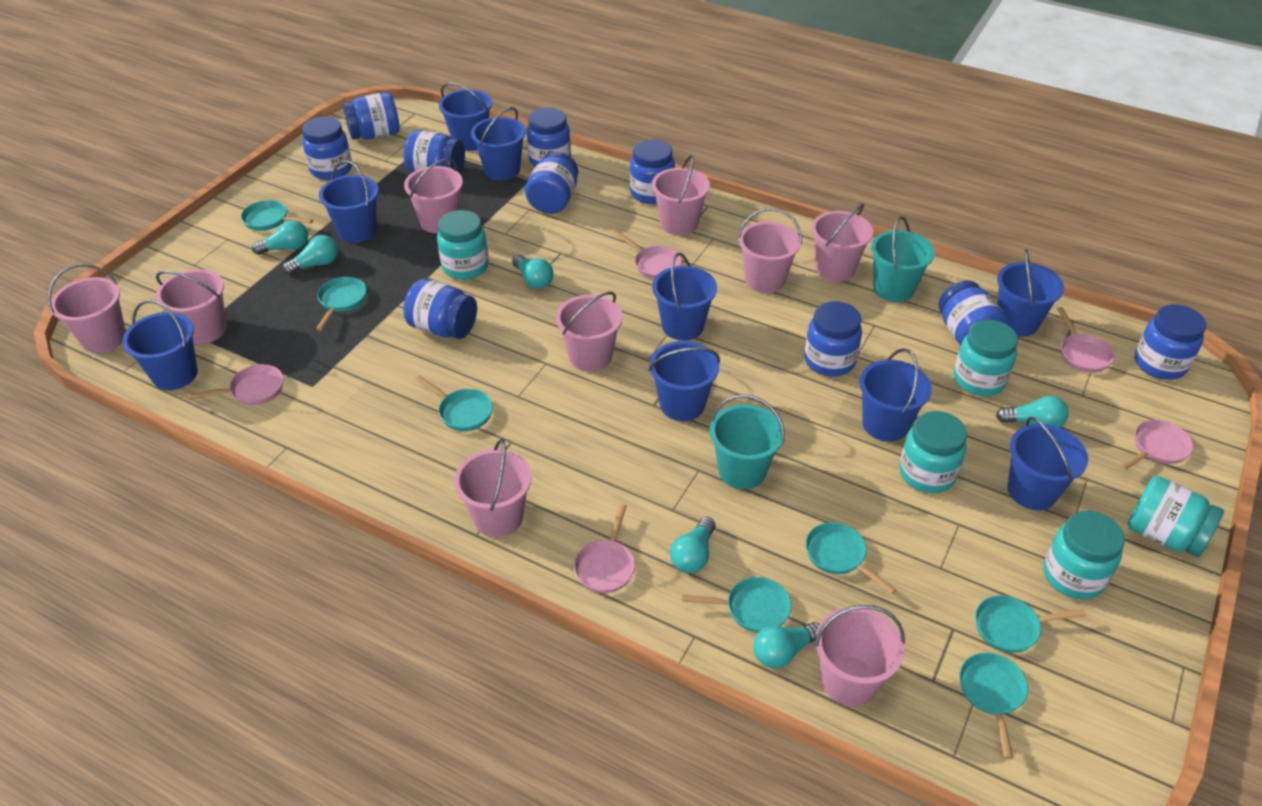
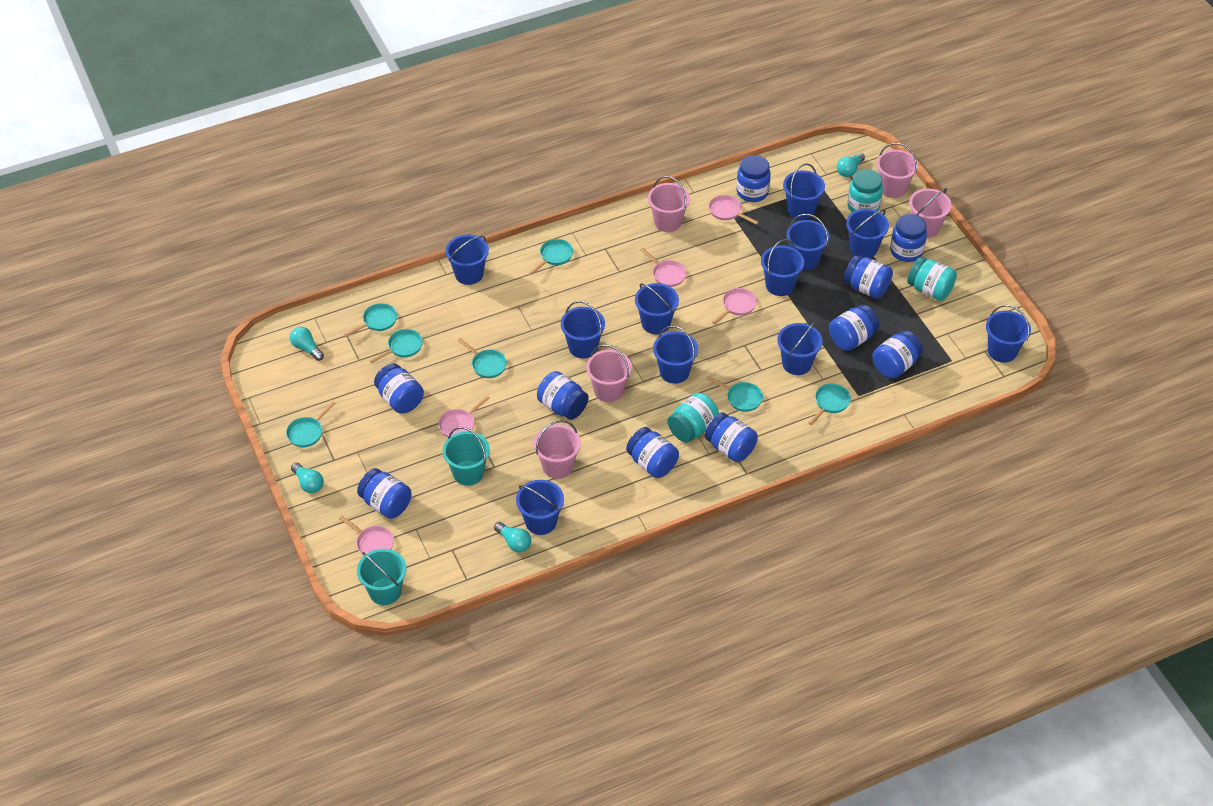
blue bucket: [122,300,198,390] [319,160,379,243] [439,83,492,151] [471,107,526,180] [649,341,720,421] [652,253,717,341] [859,348,932,442] [997,249,1064,337] [1008,417,1088,510] = 9 -> [446,234,489,285] [516,480,564,535] [561,301,605,358] [635,283,679,334] [653,326,698,384] [761,239,804,296] [778,322,822,375] [783,163,825,220] [787,214,829,270] [846,209,889,258] [986,305,1031,363] = 11
pink bucket: [47,264,126,353] [156,269,227,344] [404,158,463,233] [454,439,532,537] [556,292,623,372] [652,155,710,235] [738,208,802,293] [811,203,873,281] [814,605,905,706] = 9 -> [534,420,581,479] [586,344,632,402] [648,176,690,232] [877,143,918,198] [909,188,952,238] = 5
turquoise jar: [437,210,489,280] [899,411,967,493] [954,320,1018,396] [1043,511,1125,599] [1128,476,1224,557] = 5 -> [667,393,719,443] [847,169,883,212] [907,257,957,301] = 3
turquoise light bulb: [252,220,308,255] [283,235,338,275] [512,254,553,289] [670,517,715,573] [753,622,819,668] [996,396,1068,428] = 6 -> [290,327,324,361] [291,462,323,493] [494,522,531,553] [837,153,865,177] = 4

